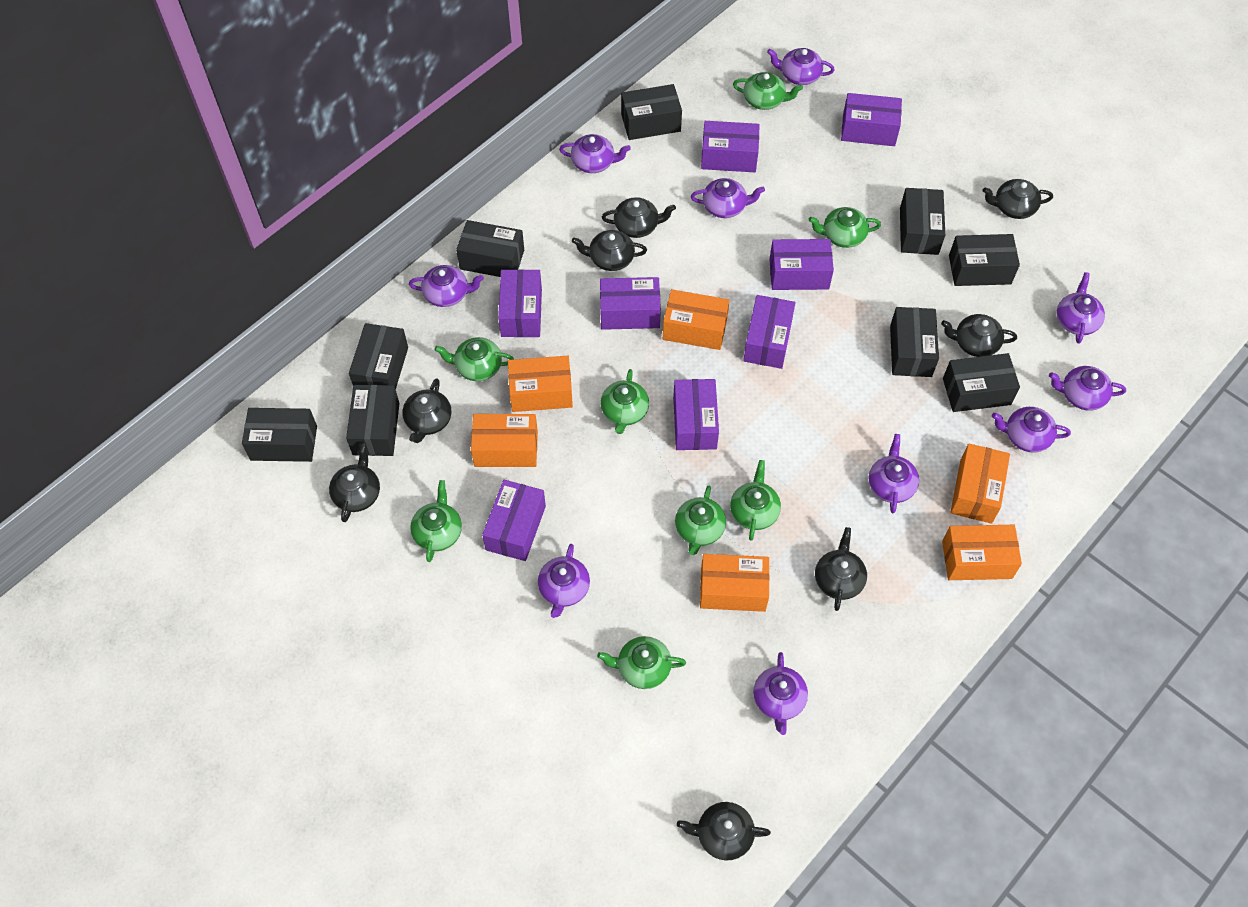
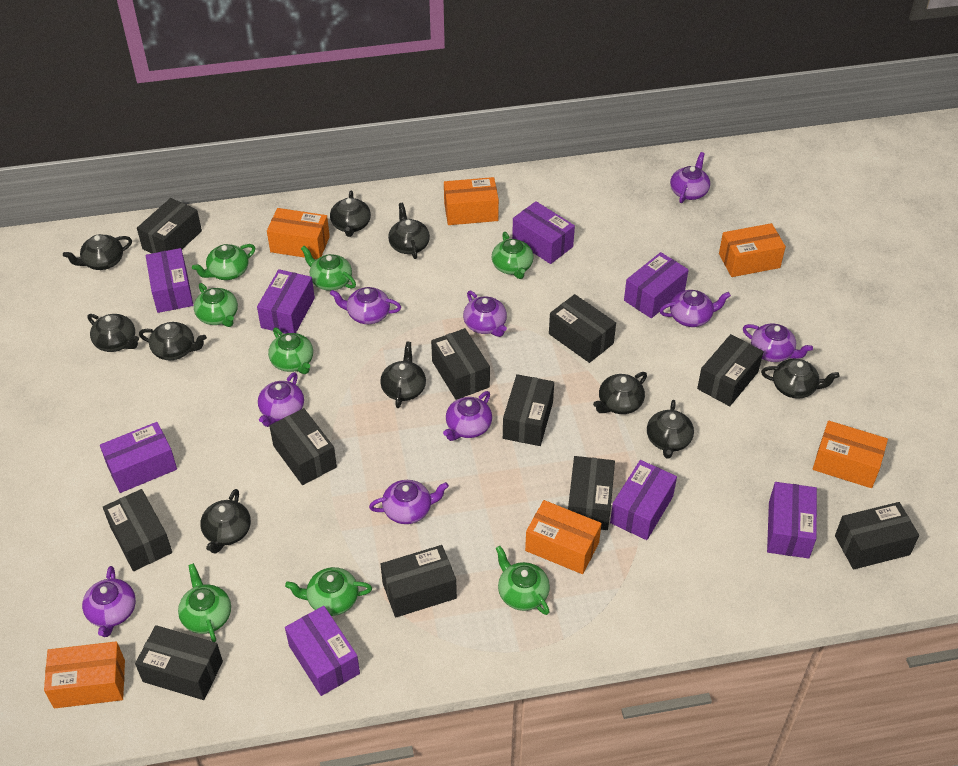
black box: [242,408,317,462] [346,385,400,456] [349,323,408,389] [456,220,524,277] [621,84,682,140] [890,307,939,377] [900,188,945,255] [943,353,1020,412] [949,234,1020,286] = 9 -> [103,489,172,571] [135,625,223,700] [137,198,202,254] [269,408,337,485] [381,545,457,618] [431,328,490,400] [503,374,554,446] [549,294,616,363] [568,456,615,530] [697,334,764,406] [835,502,919,570] = 11
black teapot: [329,443,380,522] [402,378,451,443] [572,230,647,271] [602,197,676,238] [677,802,771,860] [815,527,867,611] [941,314,1017,357] [982,179,1053,219] = 8 -> [63,234,132,270] [88,314,139,352] [139,322,207,360] [200,489,251,554] [330,191,371,237] [380,342,426,408] [388,203,430,259] [593,372,647,414] [647,400,694,459] [761,359,840,399] = 10
purple teapot: [409,265,484,307] [538,544,590,618] [559,134,631,173] [691,178,765,218] [753,652,808,735] [767,48,835,85] [869,434,919,513] [992,407,1071,453] [1049,366,1126,411] [1056,272,1105,344] = 10 -> [82,566,136,637] [258,372,304,427] [330,287,401,324] [369,480,449,524] [443,391,492,441] [463,291,507,337] [660,290,731,327] [670,152,710,203] [743,324,813,362] = 9

